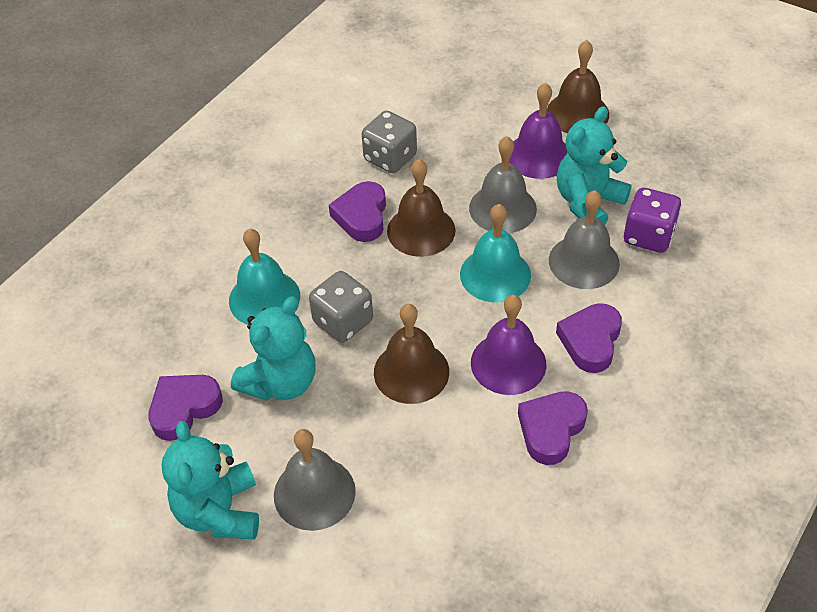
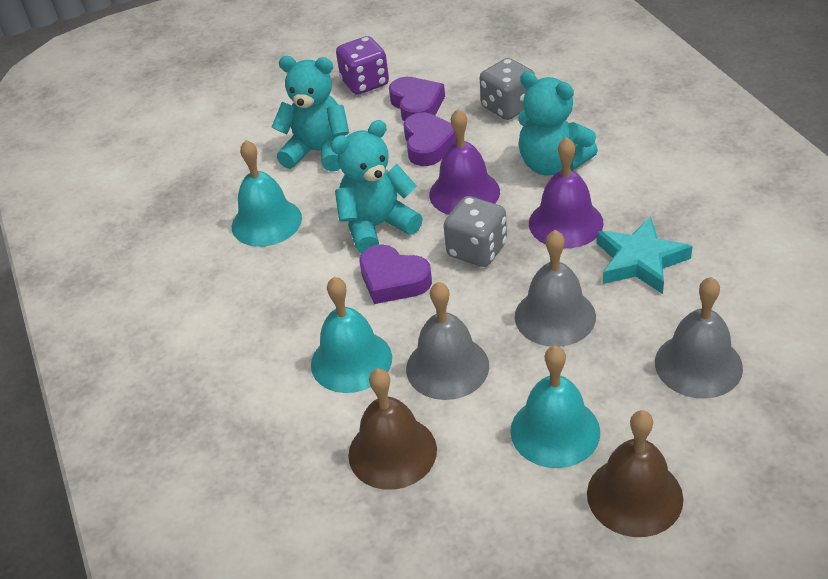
brown bell: [374,304,449,404] [387,159,455,257] [547,40,609,133] = 3 -> [348,368,437,490] [587,410,684,537] = 2
purple heart: [148,375,223,441] [329,181,386,242] [518,391,588,465] [556,303,622,373] = 4 -> [360,245,432,304] [389,77,445,121] [403,112,457,166] = 3
turquoise bell: [229,229,300,325] [460,204,531,303] = 2 -> [232,140,302,247] [311,277,392,393] [510,345,600,468] = 3
turquoise star: none = 0 -> [597,216,693,294] = 1

